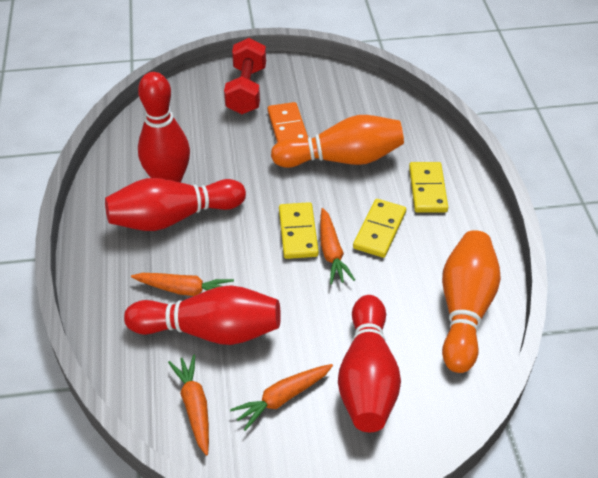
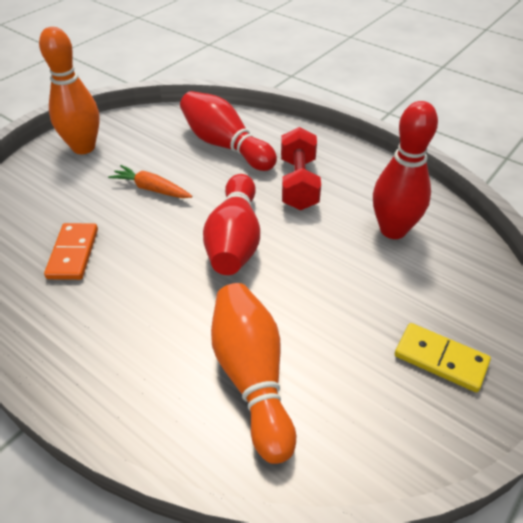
orange carrot: [131,273,234,296] [168,354,209,456] [230,364,333,431] [320,208,355,284] = 4 -> [108,165,192,198] = 1
red bowling pin: [105,178,246,231] [124,285,281,345] [138,72,190,183] [338,295,401,432] = 4 -> [180,91,277,171] [203,174,260,275] [373,101,438,239] = 3
yellow domino: [279,202,319,259] [353,199,406,258] [409,162,448,213] = 3 -> [395,323,491,392] = 1

